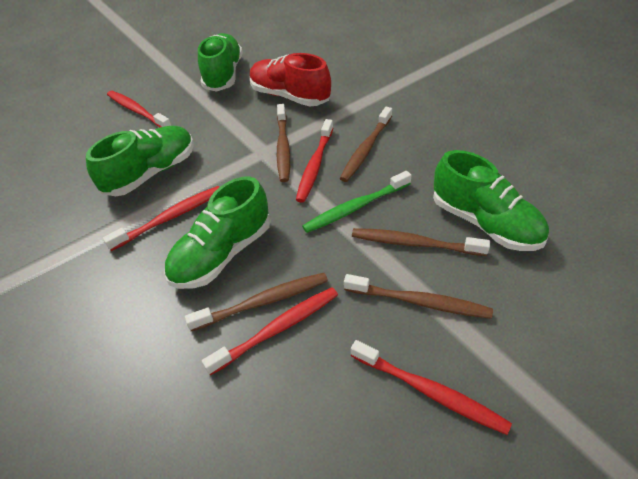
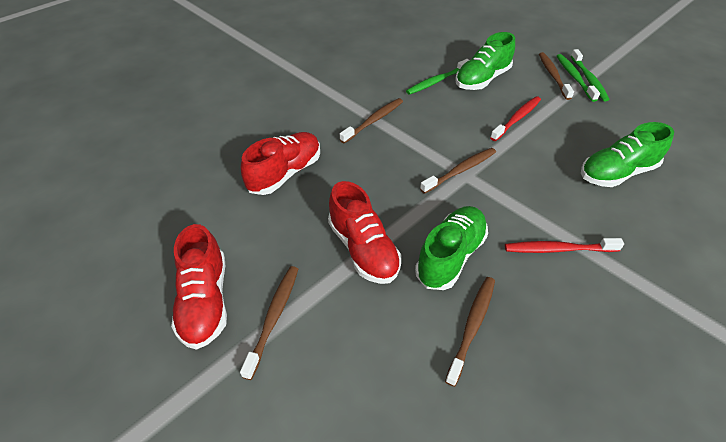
green shoe: [86,126,194,196] [164,176,270,289] [198,33,243,92] [433,150,549,251] = 4 -> [415,206,488,290] [455,32,515,90] [581,122,674,187] = 3
green toothbrush: [302,171,412,233] = 1 -> [406,59,469,95] [557,54,600,102] [571,49,610,101] = 3
red shoe: [250,53,331,107] = 1 -> [171,224,227,350] [241,132,320,195] [328,181,401,284] = 3
red toothbrush: [103,186,219,251] [107,91,171,128] [202,287,338,375] [296,119,333,203] [351,340,512,435] = 5 -> [490,96,541,141] [505,238,624,253] = 2

